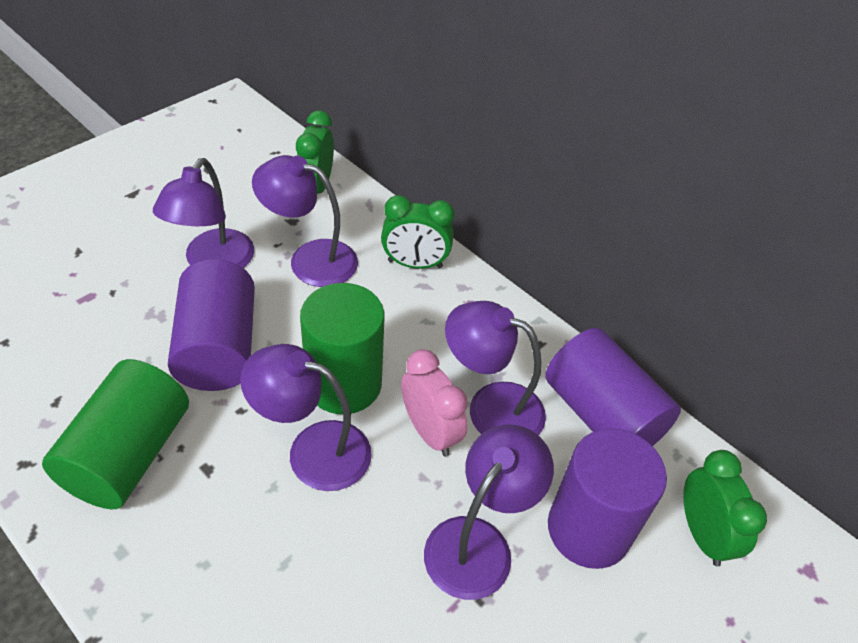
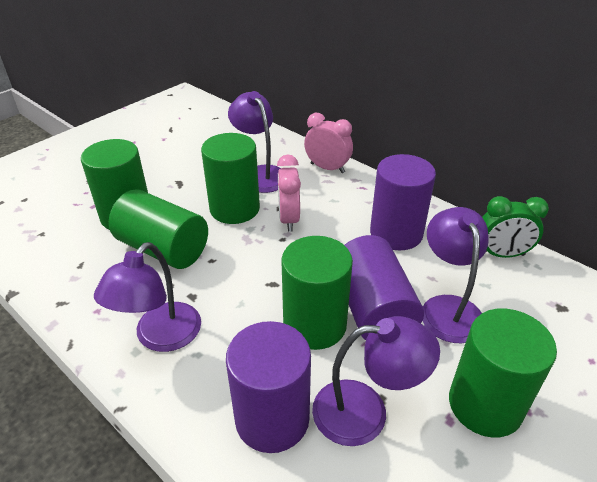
green clock: [296,111,334,194] [381,195,454,269] [683,450,767,566] = 3 -> [482,196,549,258] = 1
green cylinder: [42,359,189,509] [300,283,384,414] = 2 -> [81,139,148,230] [109,189,208,269] [201,133,260,224] [281,236,353,350] [449,308,557,438] = 5
pink clock: [401,349,468,456] = 1 -> [277,154,301,232] [304,113,353,173] = 2
purple lamp: [153,158,254,268] [240,344,372,491] [252,155,358,287] [424,425,554,600] [445,301,546,435] = 5 -> [94,242,201,352] [228,91,281,193] [312,316,440,446] [423,207,489,343] = 4

